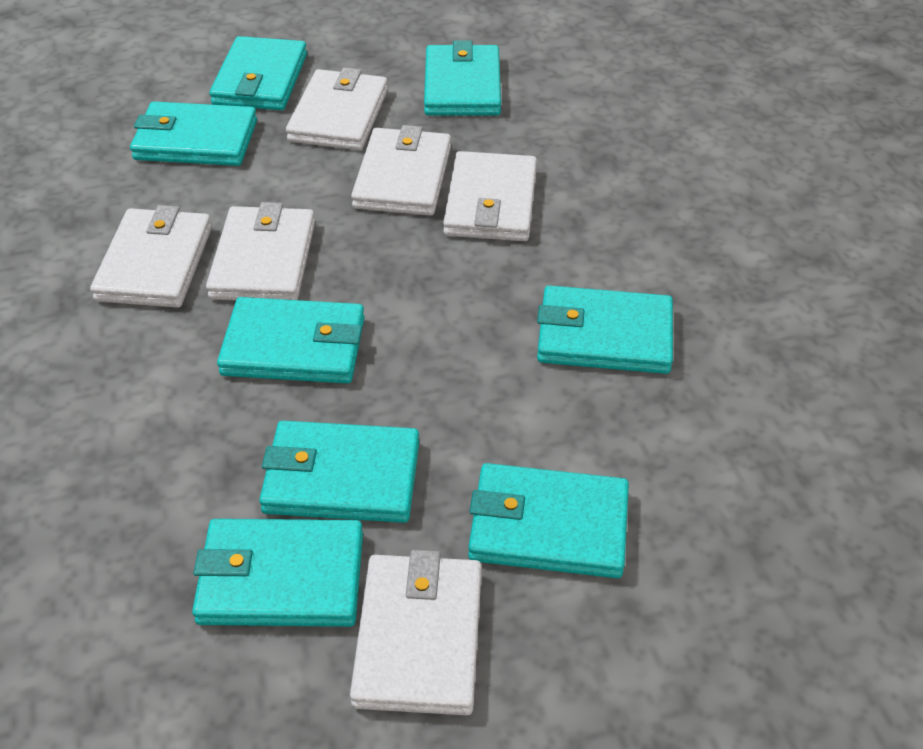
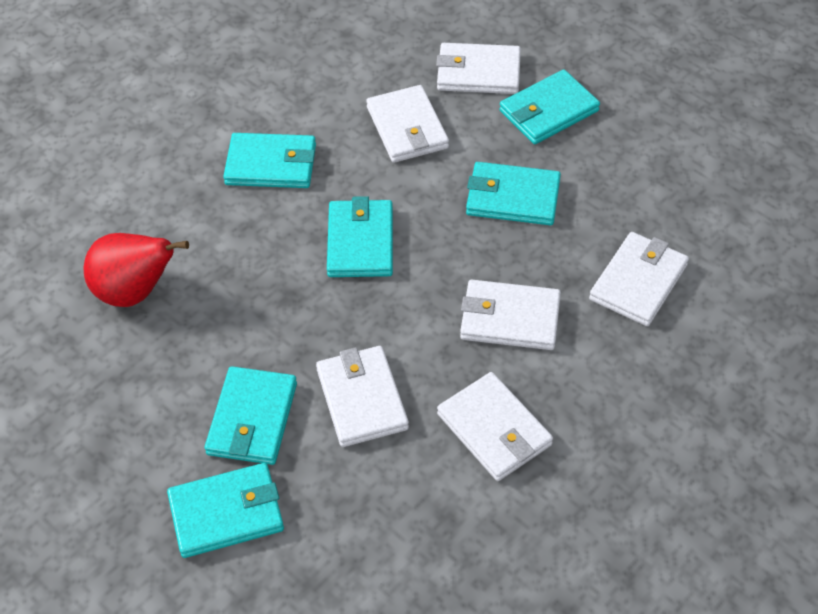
red pear: none = 0 -> [84,233,189,307] = 1
turquoise wallet: [130,101,257,166] [192,519,363,627] [209,36,307,110] [217,297,365,384] [259,420,419,523] [424,40,501,116] [468,463,629,578] [537,285,673,374] = 8 -> [167,463,284,558] [205,366,297,465] [223,133,316,188] [327,196,393,277] [466,162,561,225] [499,70,600,144] = 6

